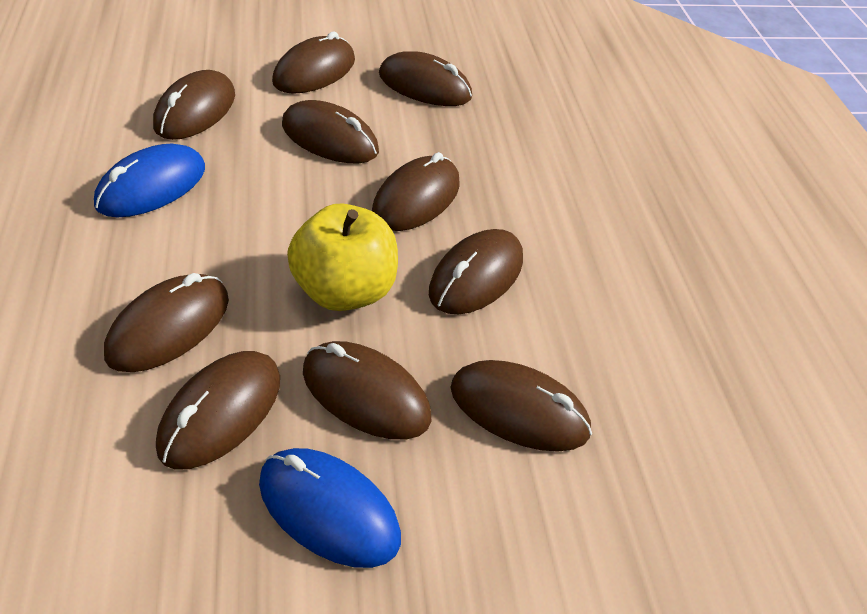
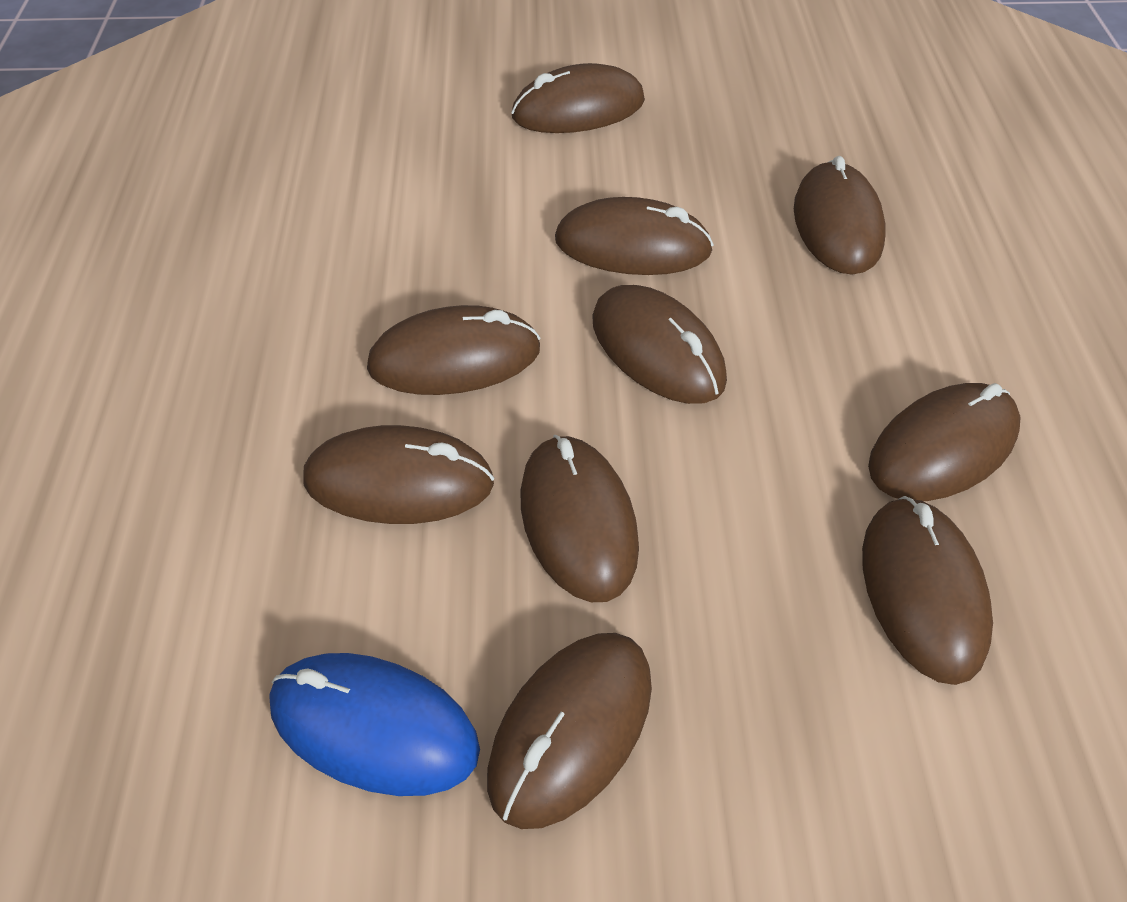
blue mouse: [94,144,205,218] [259,448,401,568] = 2 -> [269,653,480,796] = 1
yellow apple: [287,203,398,311] = 1 -> none = 0

